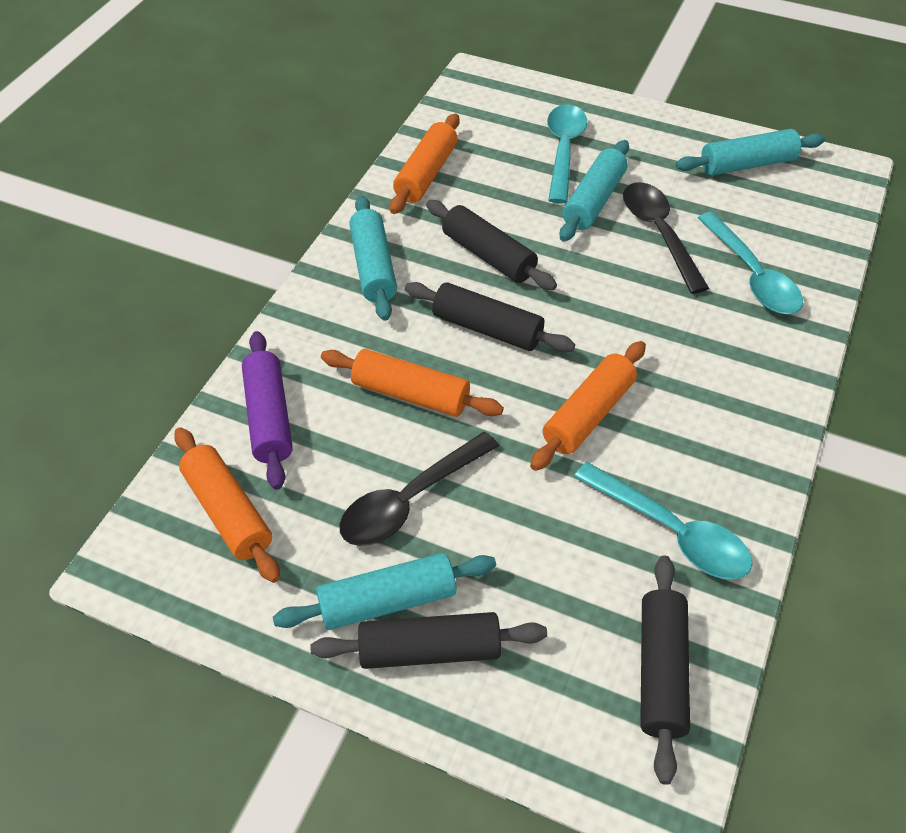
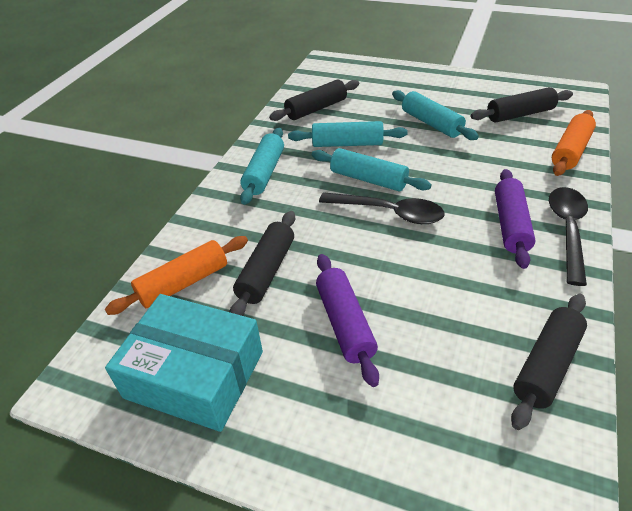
orange rolling pin: [174,427,280,583] [321,349,504,417] [390,114,459,214] [530,341,646,471] = 4 -> [105,236,248,315] [552,110,596,176] = 2
purple rolling pin: [242,331,293,490] = 1 -> [316,254,379,387] [495,169,536,269] = 2
turquoise box: none = 0 -> [105,294,263,432] = 1
turquoise spoon: [547,104,587,204] [574,462,752,580] [698,212,803,314] = 3 -> none = 0

